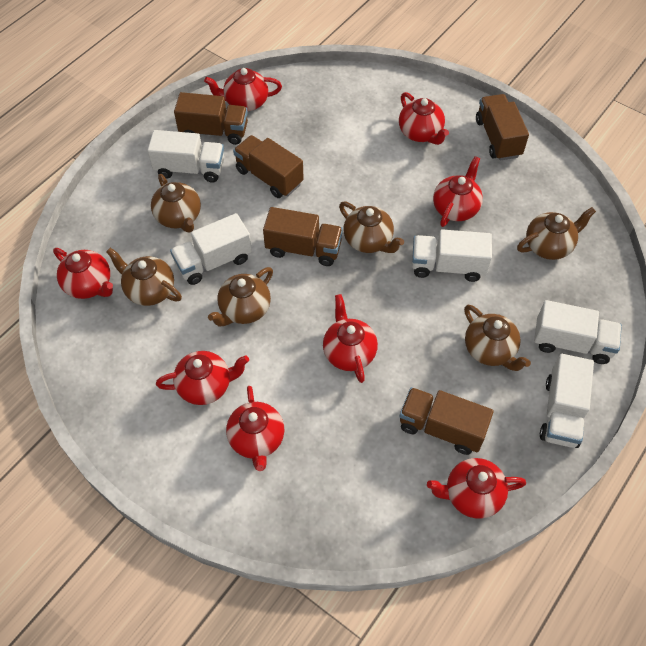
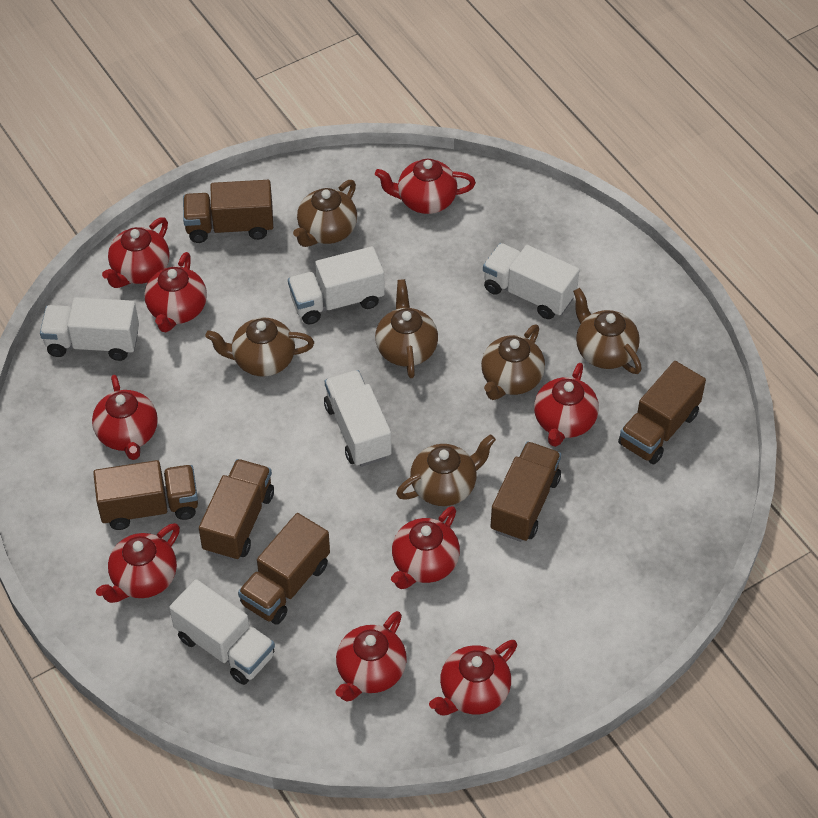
brown truck: [174,92,248,145] [233,135,304,198] [263,207,343,266] [399,387,494,455] [476,94,529,161] = 5 -> [93,460,198,530] [183,180,273,243] [199,459,274,561] [238,513,330,625] [490,441,561,542] [618,361,706,464] = 6
red teapot: [53,248,113,299] [156,351,249,405] [204,68,282,111] [226,386,284,471] [323,294,378,383] [399,92,449,145] [427,458,526,519] [433,156,483,227] = 8 -> [92,375,158,460] [96,523,180,603] [102,217,170,288] [144,252,207,332] [336,611,407,702] [375,159,476,214] [391,506,460,589] [429,640,517,715] [534,363,599,447] = 9

